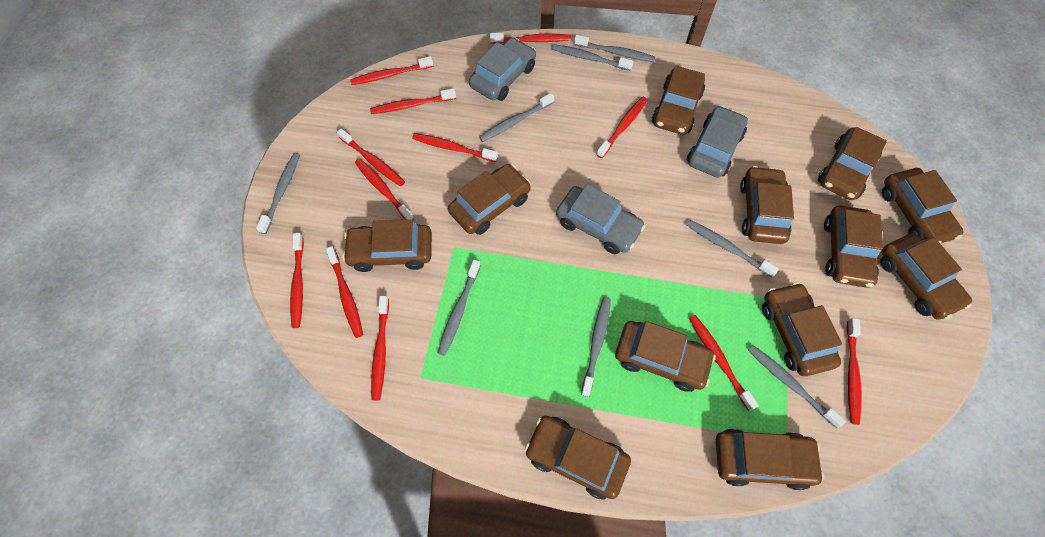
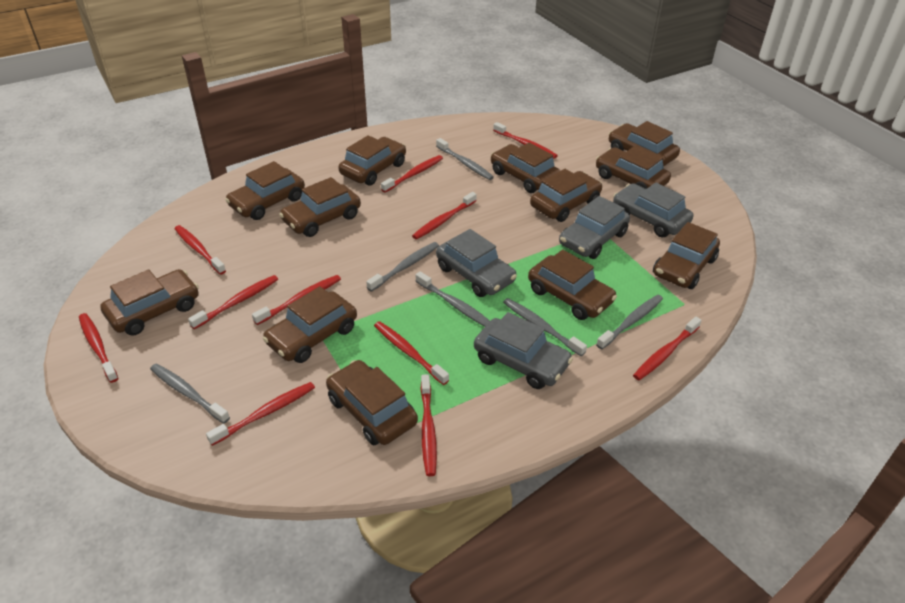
grey car: [469,38,536,101] [556,184,645,254] [687,106,748,178] = 3 -> [436,229,517,297] [474,312,573,389] [559,196,630,259] [613,183,693,237] = 4
grey toothbrush: [256,154,300,234] [438,260,481,356] [479,93,554,142] [552,44,634,71] [574,35,655,62] [581,297,611,397] [687,220,779,277] [748,345,846,428] = 8 -> [150,363,230,424] [366,242,439,292] [416,271,490,327] [436,138,494,180] [503,298,587,356] [596,295,663,349] = 6
red toothbrush: [290,233,304,328] [326,246,363,338] [337,128,405,186] [350,56,433,85] [355,159,414,220] [370,88,456,114] [371,296,389,400] [412,133,498,162] [490,33,571,44] [596,96,647,158] [689,315,759,411] [847,318,861,425] = 12 -> [79,313,118,383] [174,225,226,275] [188,275,278,329] [206,382,315,446] [252,275,341,325] [374,321,449,385] [381,155,443,193] [412,192,477,240] [421,374,437,476] [493,122,558,159] [633,317,702,380] = 11

